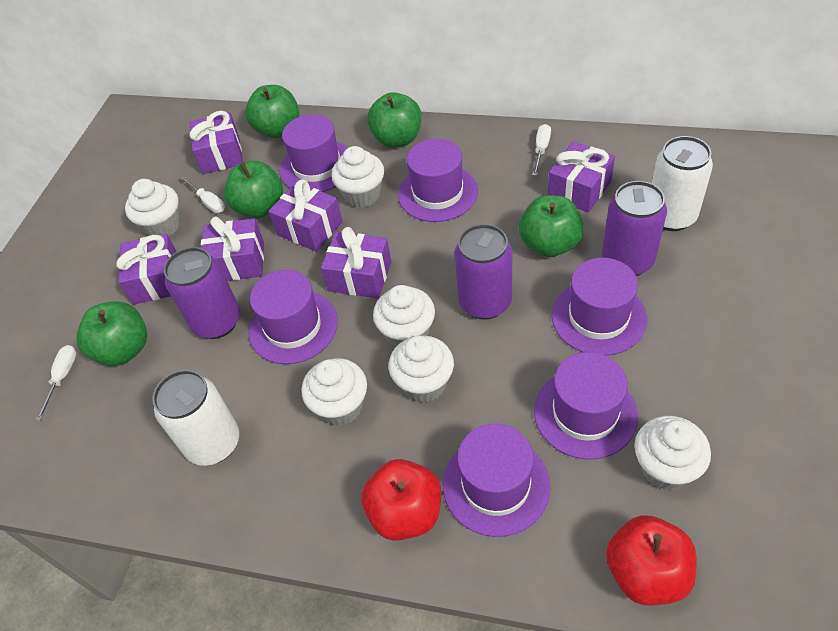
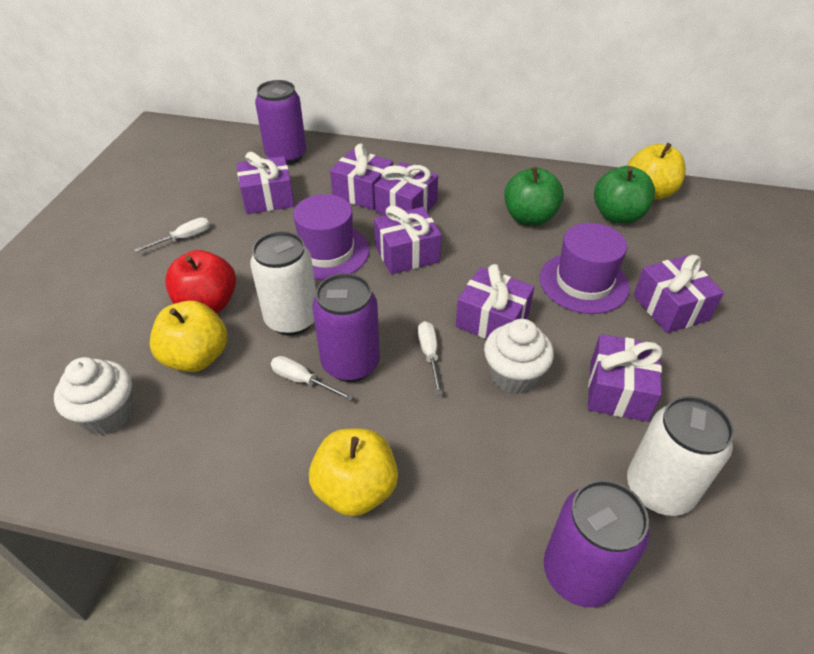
green apple: [77,301,147,366] [224,161,283,218] [245,85,299,138] [367,92,422,148] [519,195,584,257] = 5 -> [504,167,564,226] [594,166,655,224] = 2
purple gift: [116,233,177,305] [190,111,243,174] [201,216,264,281] [269,179,343,252] [321,227,391,298] [548,141,615,213] = 6 -> [237,152,295,214] [330,144,393,210] [374,162,438,216] [374,205,441,274] [456,264,534,339] [588,334,663,422] [633,255,724,333] = 7
purple hat: [249,270,338,364] [279,114,347,192] [398,138,478,222] [443,424,551,537] [534,352,638,460] [552,258,647,356] = 6 -> [293,194,370,280] [540,223,630,314] = 2
red apple: [361,459,441,541] [606,515,696,606] = 2 -> [165,250,236,313] = 1
white cupcake: [125,179,180,236] [301,358,367,426] [331,146,384,208] [373,285,435,348] [389,335,454,403] [634,416,711,490] = 6 -> [54,357,133,435] [484,319,554,394] = 2
yellow apple: none = 0 -> [150,301,227,372] [309,429,398,517] [627,143,686,200] = 3

